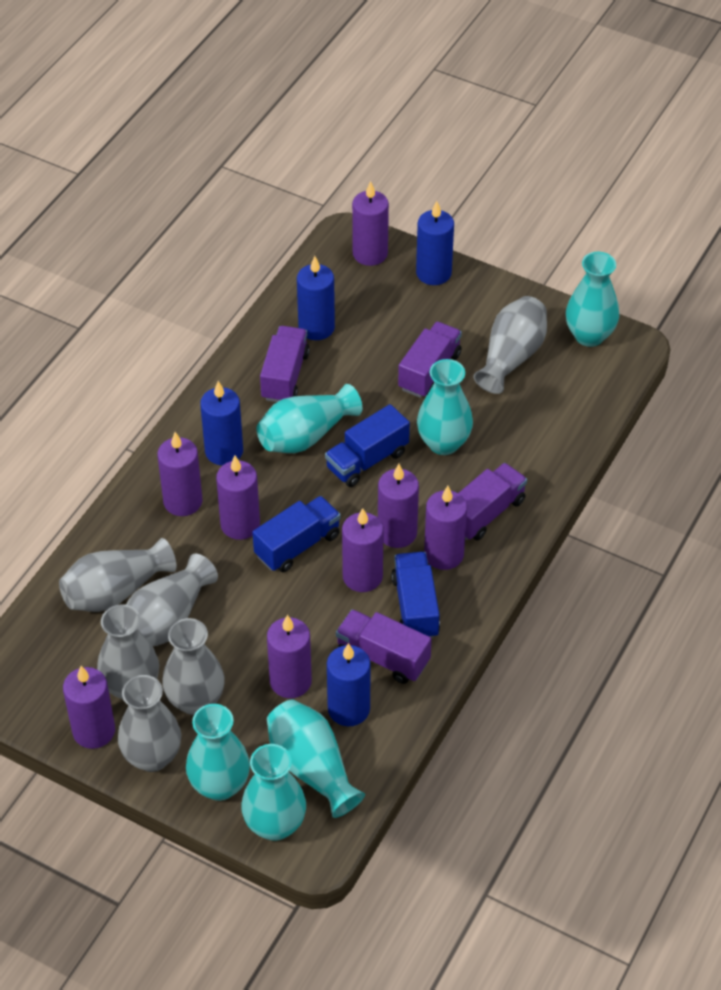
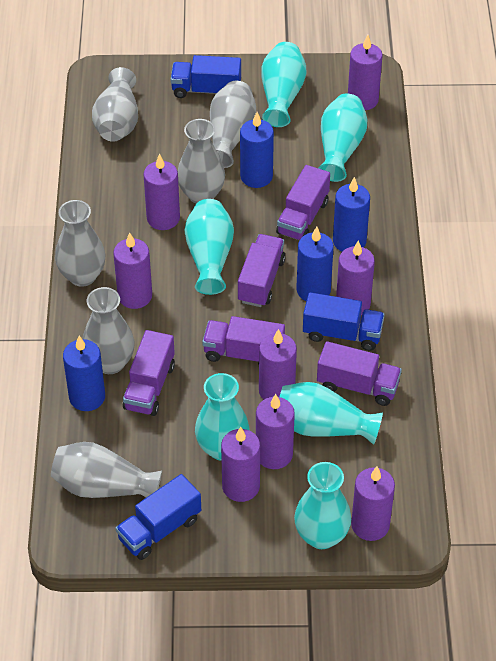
purple truck: [260,326,310,402] [336,609,432,684] [398,322,462,398] [458,463,527,541] = 4 -> [123,330,175,416] [202,316,285,365] [238,234,286,307] [276,165,330,240] [317,341,402,406] = 5

